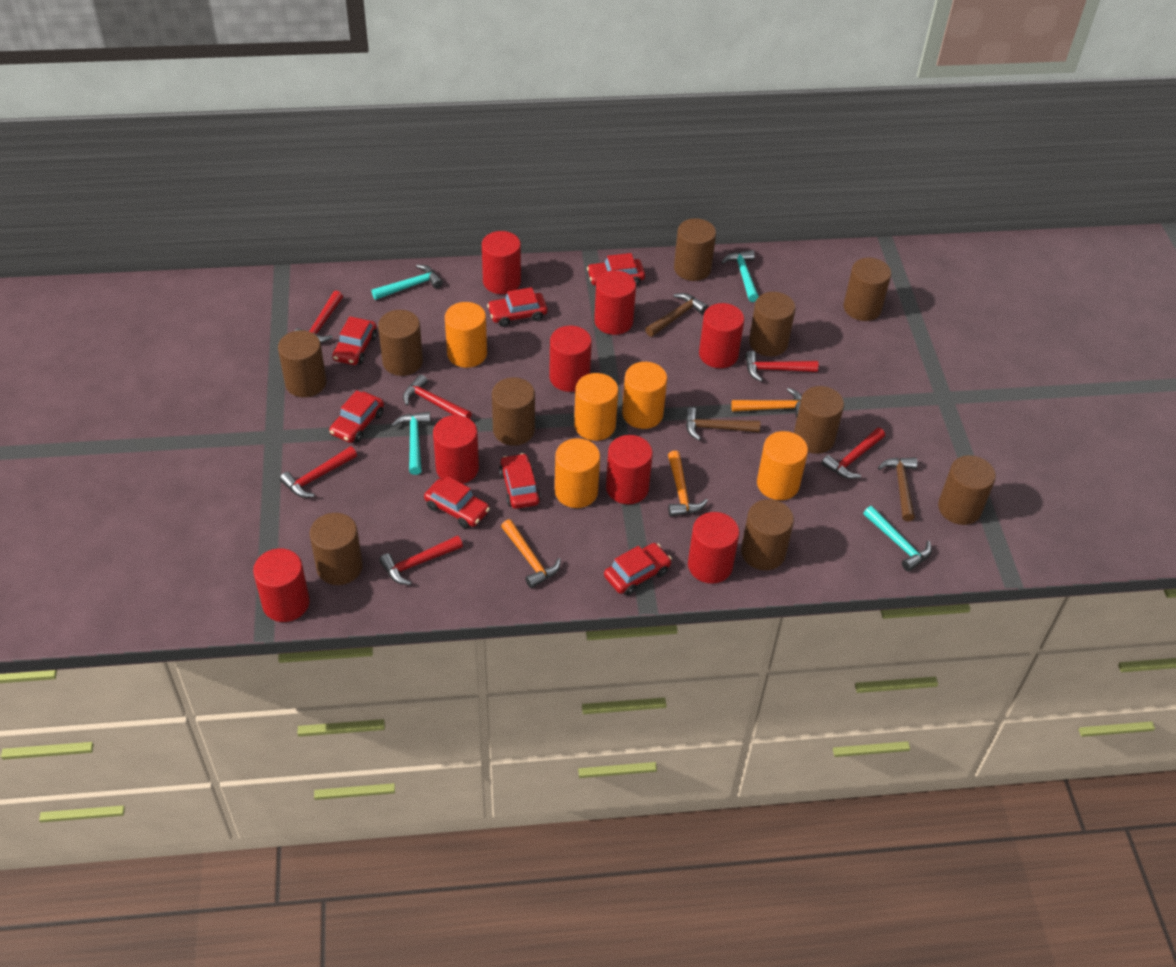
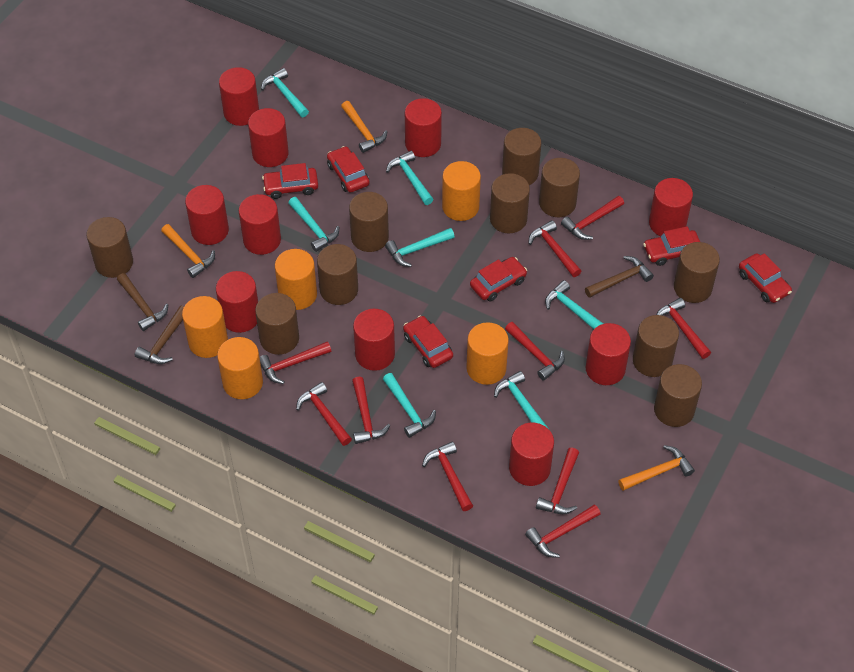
red car: [329,390,384,443] [332,316,377,365] [424,476,490,529] [487,287,547,327] [499,453,541,509] [587,253,645,286] [604,543,672,595] = 7 -> [262,163,318,199] [327,146,369,193] [403,316,453,368] [470,257,527,301] [643,226,700,266] [739,253,792,303] = 6
red cylinder: [253,549,310,622] [433,415,479,484] [482,231,521,294] [549,326,592,392] [594,270,636,335] [606,435,653,504] [688,512,739,584] [699,303,744,368] = 8 -> [185,185,229,245] [216,271,258,333] [219,67,259,126] [239,194,281,255] [248,108,289,167] [353,309,395,371] [405,98,442,157] [509,422,554,486] [585,323,631,385] [649,178,693,236] = 10
red hammer: [280,446,357,498] [295,291,343,343] [379,535,463,585] [403,374,472,419] [745,351,819,382] [822,428,885,479] = 6 -> [259,341,331,384] [296,382,352,446] [352,377,390,444] [422,441,473,511] [505,322,565,381] [525,504,600,558] [528,220,581,277] [536,448,579,514] [561,196,624,240] [656,298,711,359] = 10
turquoise hammer: [371,265,443,300] [391,412,431,475] [721,250,759,302] [863,506,932,572] = 4 -> [261,68,309,117] [288,197,339,252] [383,373,436,438] [385,228,455,267] [386,151,434,205] [494,371,549,429] [545,280,603,329] = 7

